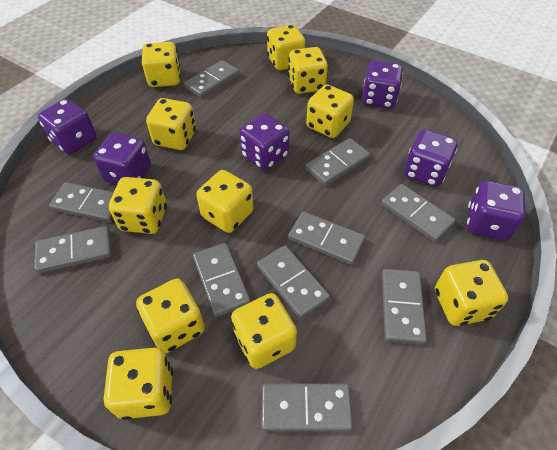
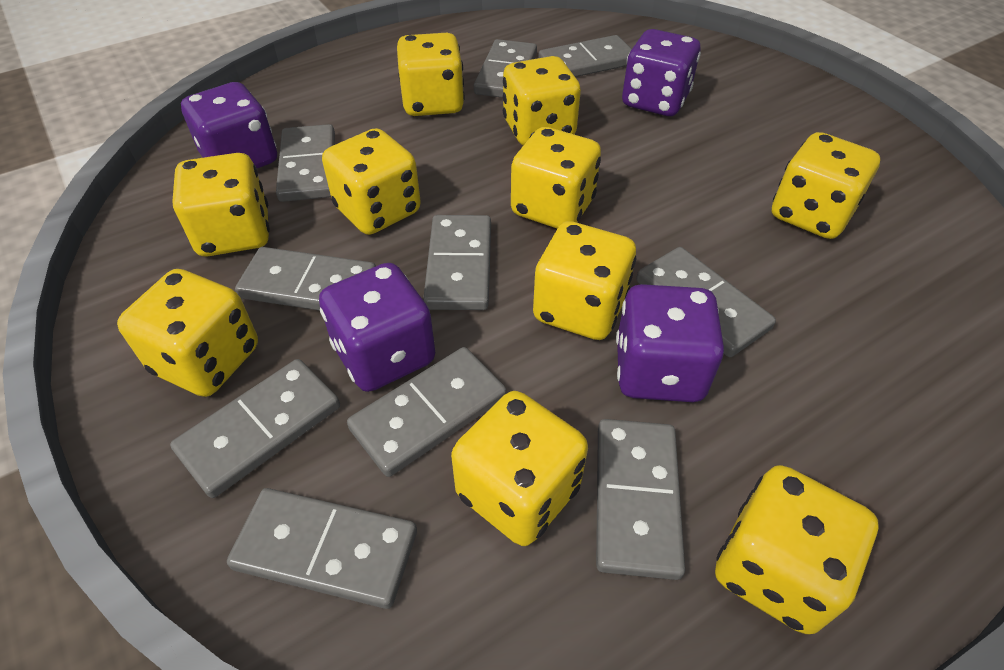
purple dice: [38,99,96,154] [93,133,151,185] [239,113,290,170] [362,61,403,109] [404,129,458,187] [467,180,525,241] = 6 -> [181,82,277,168] [319,263,435,392] [616,284,724,402] [622,29,701,116] = 4
yellow dice: [104,347,173,420] [109,177,167,234] [136,278,205,353] [142,42,181,87] [146,98,196,150] [196,170,254,233] [231,293,297,369] [267,25,305,71] [288,47,328,94] [306,85,354,138] [435,260,508,326] = 11 -> [117,269,258,397] [172,153,270,257] [322,128,421,235] [397,33,465,116] [451,391,588,546] [503,56,581,146] [511,127,601,229] [533,221,636,340] [715,465,878,634] [772,132,880,239] = 10

